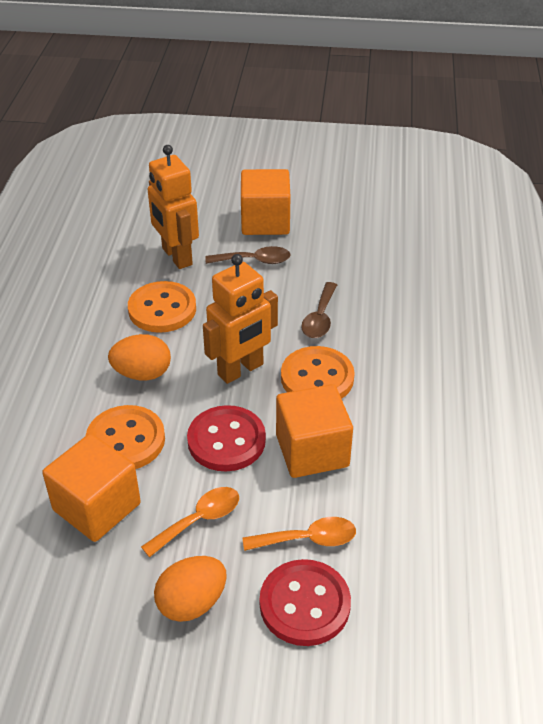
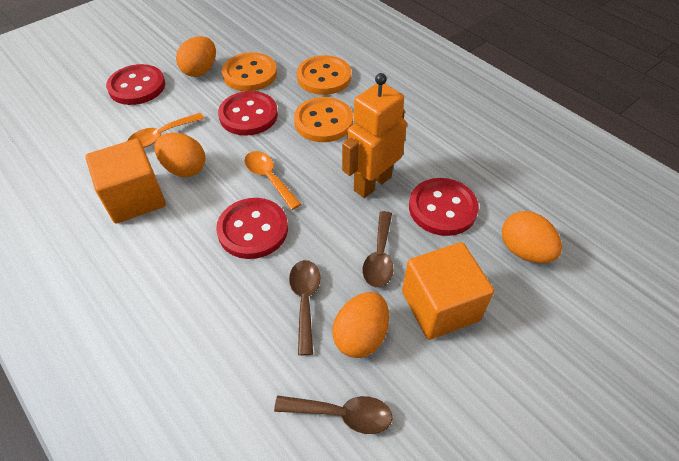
brown spoon: [205,246,291,264] [301,282,337,338] = 2 -> [274,396,393,434] [289,260,321,355] [362,211,393,287] = 3
orange cube: [42,433,141,542] [241,169,291,235] [276,384,353,478] = 3 -> [85,139,166,224] [402,242,494,340] = 2
orange egg: [108,334,171,381] [154,556,227,622] = 2 -> [154,133,205,177] [176,36,216,77] [332,292,389,358] [502,211,562,263] = 4
orange robot: [148,145,199,269] [203,254,278,384] = 2 -> [342,73,407,198] = 1
red button: [187,405,266,471] [260,559,351,646] = 2 -> [106,64,165,105] [216,198,288,259] [218,91,278,136] [409,178,479,236] = 4

